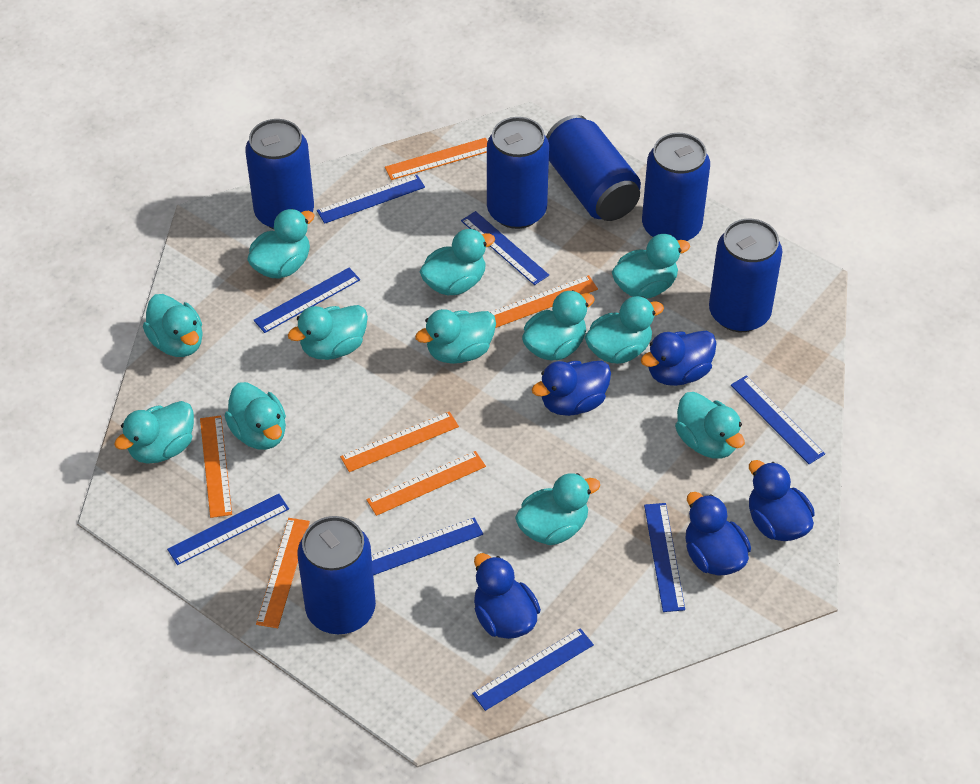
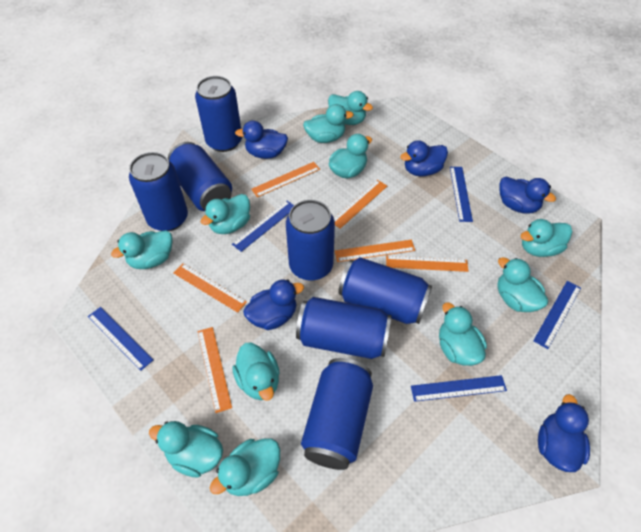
blue can: [245,119,314,229] [297,516,376,634] [487,117,549,229] [546,115,641,221] [642,133,710,241] [709,219,782,332] = 6 -> [129,152,188,231] [168,142,232,211] [195,76,242,152] [286,200,335,281] [296,297,391,359] [301,358,373,470] [338,257,432,324] = 7
blue ruler: [167,494,289,565] [254,268,360,333] [317,175,425,224] [371,517,483,575] [461,211,549,285] [472,628,594,711] [644,503,685,612] [731,375,825,464] = 8 -> [88,307,153,371] [232,201,294,252] [411,375,507,402] [450,167,473,222] [533,281,581,349] = 5
turquoise duck: [114,401,194,464] [143,294,203,357] [224,382,286,450] [247,209,315,279] [288,305,368,360] [415,309,496,364] [419,229,495,296] [515,473,600,545] [522,290,595,361] [585,296,664,364] [612,234,690,299] [675,392,745,459] = 12 -> [111,230,173,269] [149,421,223,478] [201,194,250,234] [210,439,280,496] [232,343,280,401] [303,104,354,143] [328,91,373,125] [329,134,372,179] [439,302,487,366] [497,257,548,312] [521,219,572,257] = 11

